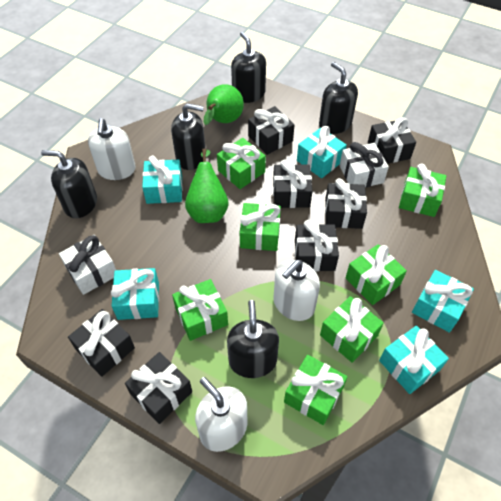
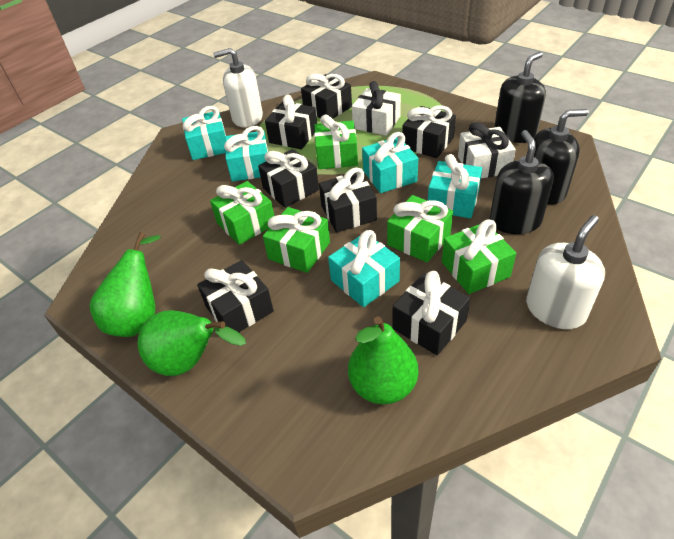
black soap dispenser: [41,150,97,218] [171,103,205,170] [227,300,279,378] [231,32,266,103] [319,62,358,134] = 5 -> [490,130,554,234] [494,52,546,143] [534,109,588,205] = 3
green gift: [172,279,228,341] [217,138,266,189] [240,203,281,251] [284,355,347,425] [320,296,384,363] [346,244,407,305] [399,163,446,217] = 7 -> [210,181,274,245] [263,207,330,273] [314,115,358,169] [387,195,453,263] [442,219,516,294] = 5
green pear: [185,149,229,223] [204,84,244,125] = 2 -> [89,232,161,337] [138,310,246,376] [348,316,418,404] = 3
white soap dispenser: [88,118,136,180] [195,377,247,452] [273,260,320,321] = 3 -> [213,48,263,127] [526,215,605,329] = 2

